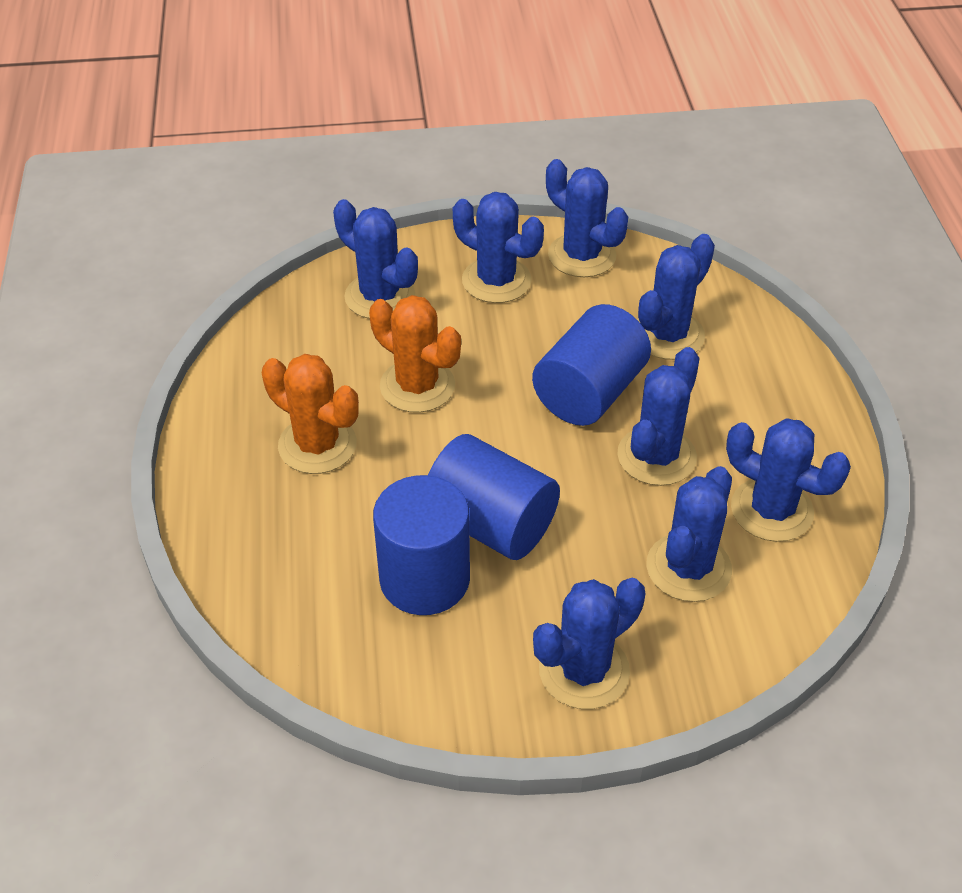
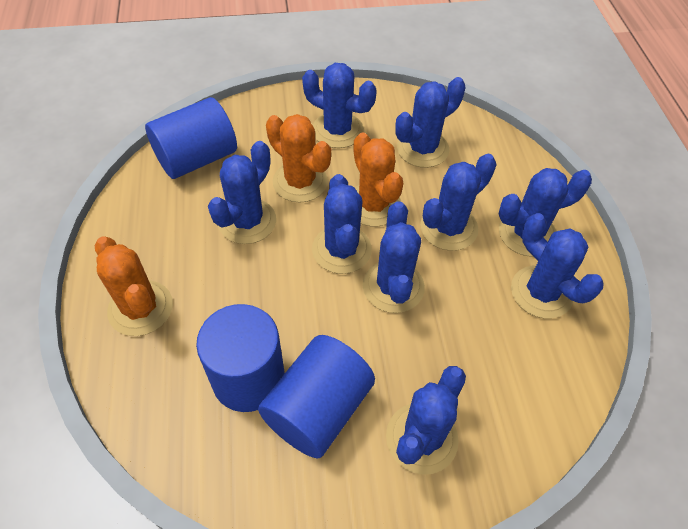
blue cactus: [333,199,418,319] [453,192,544,303] [533,578,645,709] [546,159,628,277] [617,347,700,486] [637,234,715,360] [646,466,732,602] [726,418,851,542] = 8 -> [208,141,276,244] [302,63,377,148] [312,174,372,274] [363,201,425,313] [386,366,466,475] [395,77,466,168] [420,154,497,251] [499,168,592,257] [511,213,604,319] = 9
orange cactus: [262,354,359,474] [369,295,461,413] = 2 -> [95,236,173,336] [266,114,331,203] [354,132,403,226] = 3

